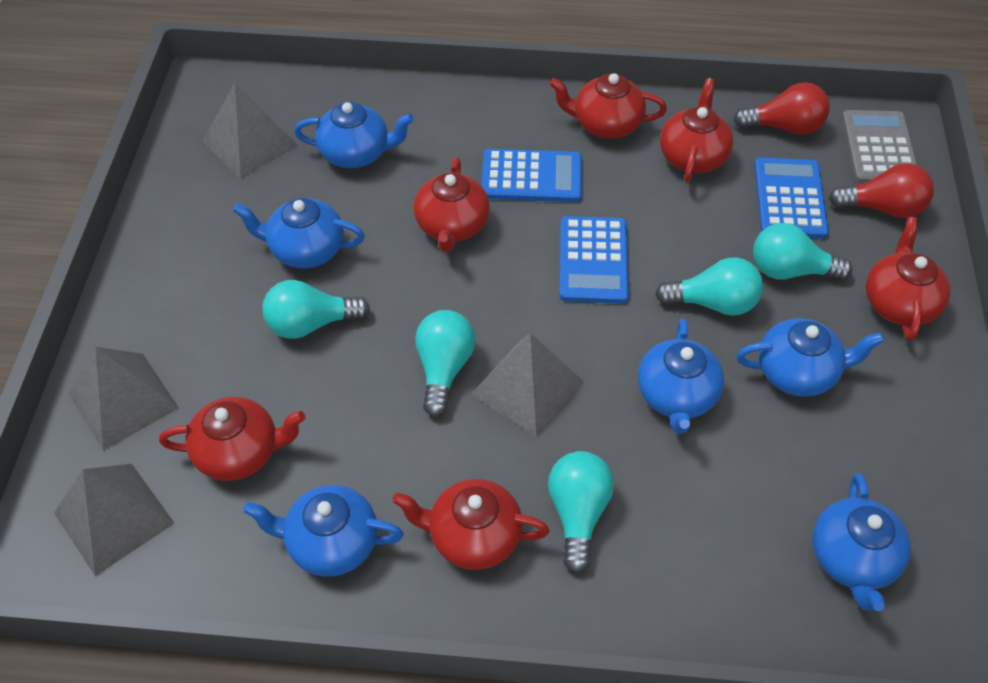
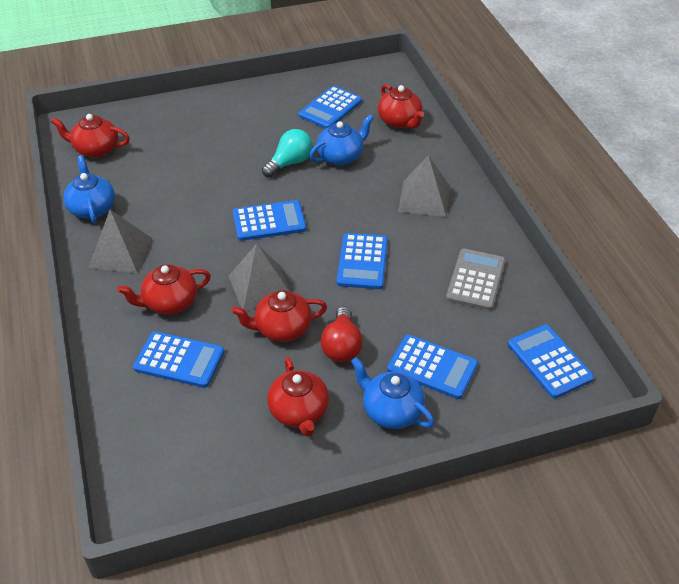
blue calculator: [481,149,582,202] [560,216,629,304] [754,157,829,239] = 3 -> [133,331,224,388] [233,200,306,241] [299,86,362,129] [337,233,388,289] [387,335,478,399] [508,324,594,399] = 6
blue teapot: [233,198,365,268] [243,485,404,577] [294,102,414,168] [638,319,724,434] [736,318,884,397] [812,473,911,611] = 6 -> [63,156,115,224] [309,114,374,166] [351,357,435,429] = 3
grey pyramid: [54,464,175,576] [69,347,179,451] [202,83,298,179] [471,333,584,437] = 4 -> [88,210,153,273] [229,244,290,311] [398,155,450,217] = 3
red light bulb: [734,82,830,135] [829,163,934,218] = 2 -> [321,307,363,362] = 1
red teapot: [159,397,305,481] [392,479,549,570] [414,157,490,252] [549,73,667,139] [660,78,733,182] [866,217,950,341] = 6 -> [51,114,130,158] [117,264,211,315] [232,290,327,342] [267,357,329,437] [378,84,424,128] = 5
turquoise light bulb: [262,280,370,339] [415,310,475,417] [548,451,614,573] [655,257,763,316] [753,223,853,280] = 5 -> [262,129,313,177] = 1

